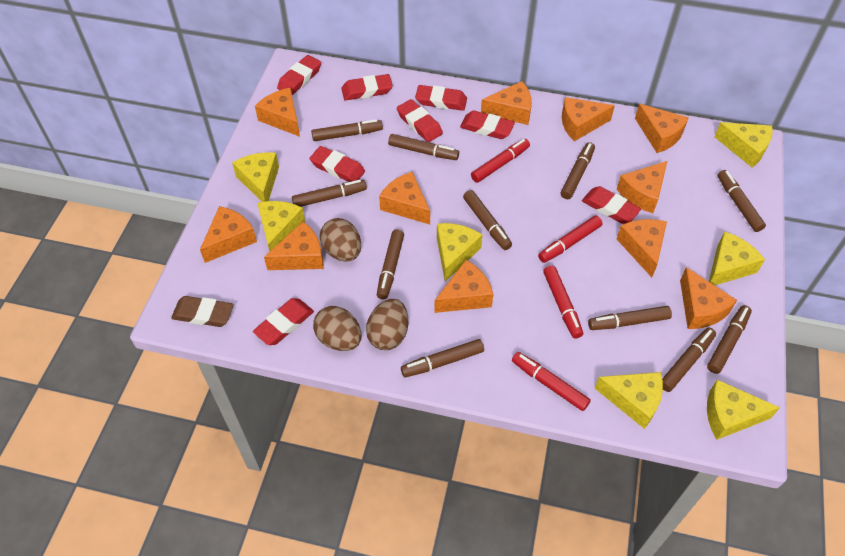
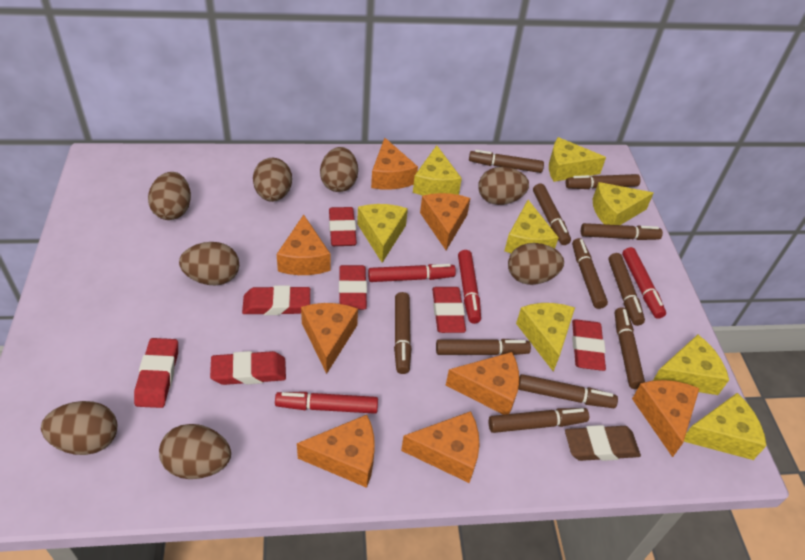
brown egg: [313,306,362,351] [320,218,361,262] [366,299,409,350] = 3 -> [41,401,117,455] [148,172,191,220] [159,424,231,479] [179,242,239,285] [253,158,292,202] [320,147,358,192] [478,167,529,205] [508,243,564,285] = 8
orange cheese: [200,206,257,263] [255,88,300,137] [264,222,324,270] [379,172,430,225] [434,260,493,313] [481,81,532,125] [562,97,615,141] [617,161,667,213] [617,219,667,277] [635,104,689,153] [680,267,737,329] = 11 -> [277,215,330,275] [297,415,375,488] [301,303,358,374] [371,138,418,190] [401,411,480,483] [420,193,470,250] [446,352,519,415] [632,380,700,457] = 8
red eraser: [253,298,314,345] [277,55,321,95] [310,146,365,182] [341,74,393,101] [397,99,443,142] [415,85,467,111] [460,111,515,139] [582,186,641,224] = 8 -> [134,338,178,408] [210,351,286,385] [242,285,310,315] [329,207,357,246] [339,265,367,310] [432,287,466,333] [572,320,606,371] = 7
yellow cheese: [232,152,279,202] [257,201,305,251] [437,223,483,282] [595,372,663,429] [707,380,780,440] [709,231,765,285] [714,122,773,167] = 7 -> [357,204,408,263] [413,145,462,195] [505,200,559,253] [516,303,575,371] [549,137,606,182] [593,182,654,225] [653,335,729,395] [684,393,767,460] = 8

